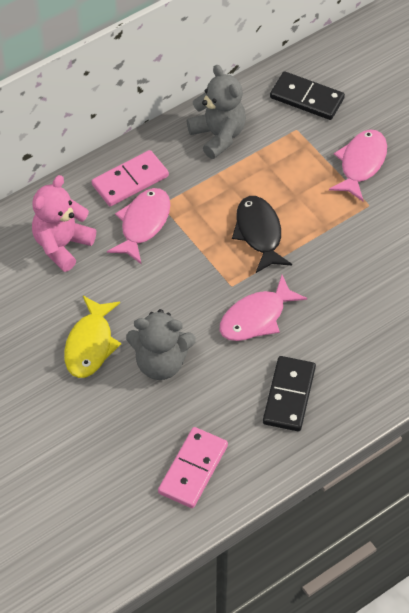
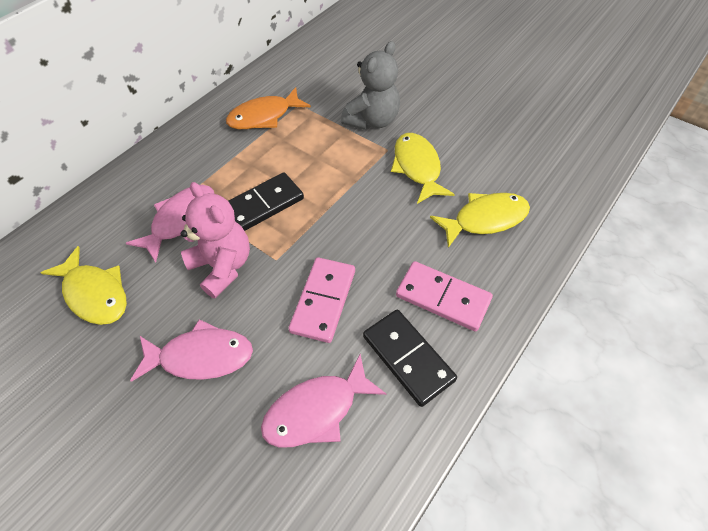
black fish: [232,196,292,273] = 1 -> none = 0
grey teddy bear: [126,309,196,380] [187,65,246,159] = 2 -> [341,41,400,130] = 1
orange fish: none = 0 -> [226,87,311,129] = 1
yellow fish: [64,296,121,378] = 1 -> [40,246,127,325] [391,133,455,204] [430,193,530,248] = 3

